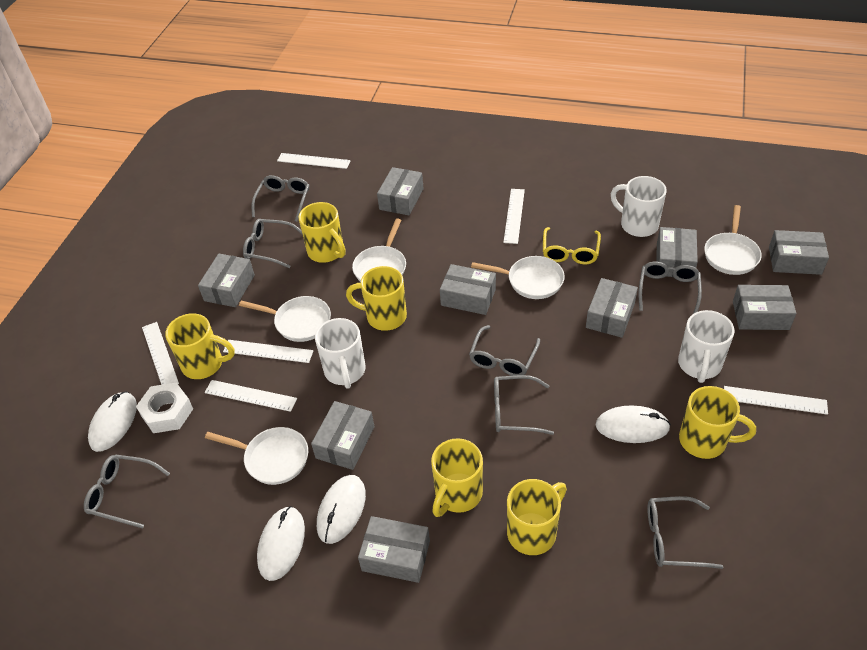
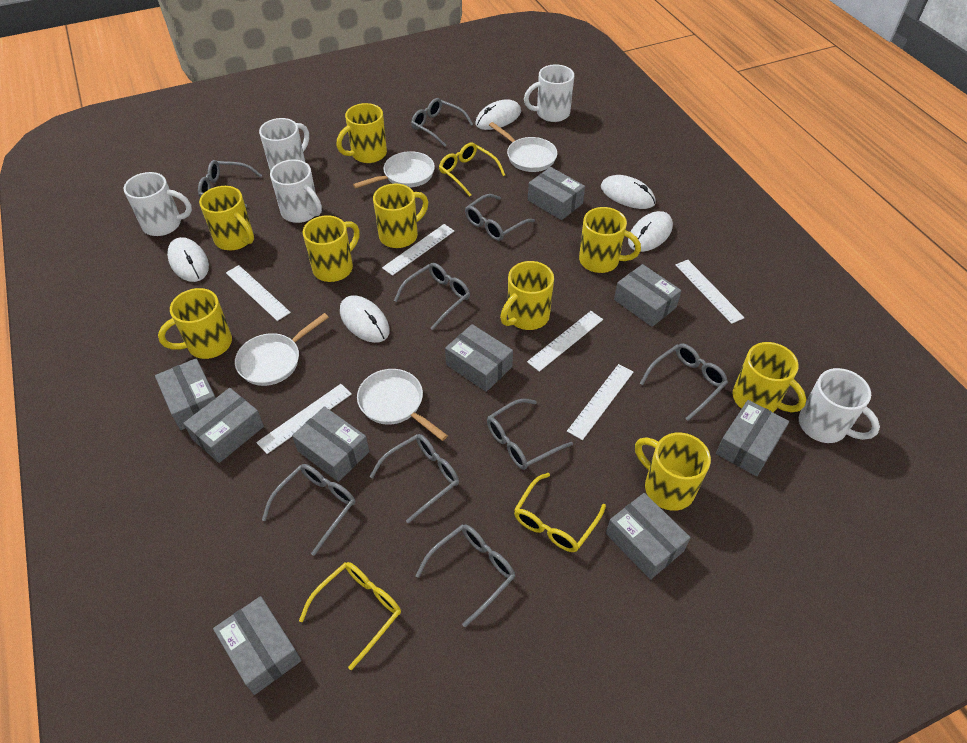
grey glasses: [84,454,170,528] [243,219,302,268] [252,175,309,222] [469,325,540,376] [494,375,554,435] [639,262,702,314] [647,496,723,569] = 7 -> [198,160,262,207] [262,464,355,556] [369,434,459,524] [394,263,470,330] [411,98,473,147] [415,525,515,627] [465,194,535,241] [487,399,573,470] [640,344,728,421] = 9
white mouse: [88,391,137,452] [257,506,305,581] [317,475,366,544] [596,406,671,443] = 4 -> [167,237,209,282] [340,295,390,343] [476,99,521,130] [601,175,656,209] [628,211,673,252] = 5
white mug: [315,318,366,389] [611,176,667,237] [678,310,735,383] = 3 -> [124,172,192,236] [259,118,309,171] [270,159,322,223] [524,64,574,122] [799,368,880,443] = 5
white nut: [136,383,193,433] = 1 -> none = 0
white pan: [205,427,308,485] [239,296,331,342] [352,218,406,282] [471,256,565,299] [704,205,762,275] = 5 -> [235,313,329,386] [353,151,435,188] [357,369,448,441] [489,122,557,172] = 4
yellow glasses: [543,227,601,264] = 1 -> [299,562,401,670] [439,143,505,197] [514,473,606,552] = 3
yellow mug: [165,313,235,379] [299,202,346,263] [346,266,407,331] [431,438,483,517] [507,479,567,555] [679,386,756,459] = 6 -> [158,288,232,359] [199,186,254,250] [303,215,360,282] [337,103,387,163] [373,184,428,248] [500,261,554,330] [579,207,641,273] [635,432,711,511] [733,342,806,412] = 9

